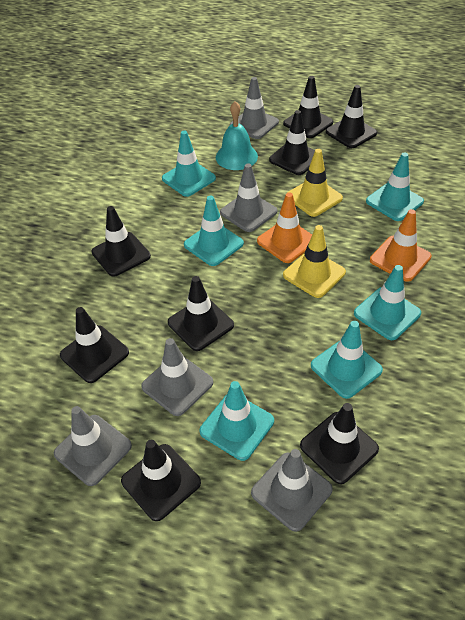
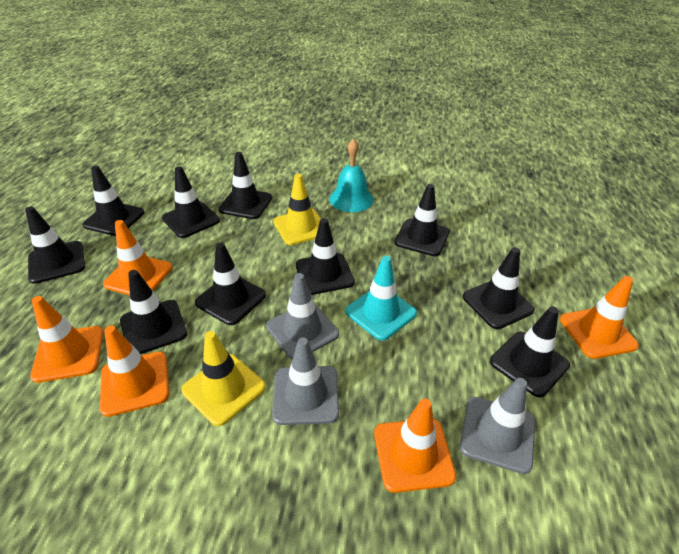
black traffic cone: [60,307,129,383] [91,206,151,277] [121,440,201,521] [168,276,234,351] [269,110,315,175] [283,76,333,138] [300,403,379,484] [326,85,377,148] = 8 -> [25,207,85,284] [82,166,144,236] [120,270,187,354] [162,166,220,238] [195,242,266,325] [218,152,272,219] [296,218,355,295] [394,184,450,256] [463,247,535,329] [490,306,570,398] = 10
grey traffic cone: [54,406,132,486] [141,338,213,416] [220,163,277,232] [230,77,279,139] [251,449,333,532] = 5 -> [266,273,339,359] [272,338,339,425] [460,378,536,474] = 3
orange traffic cone: [257,192,312,263] [370,209,432,282] = 2 -> [30,296,104,383] [100,325,170,417] [103,220,172,295] [374,399,456,493] [560,276,639,359] = 5
turquoise traffic cone: [162,131,216,197] [184,196,244,266] [200,381,274,461] [311,321,383,399] [354,265,421,340] [366,152,424,221] = 6 -> [345,256,417,341] = 1

